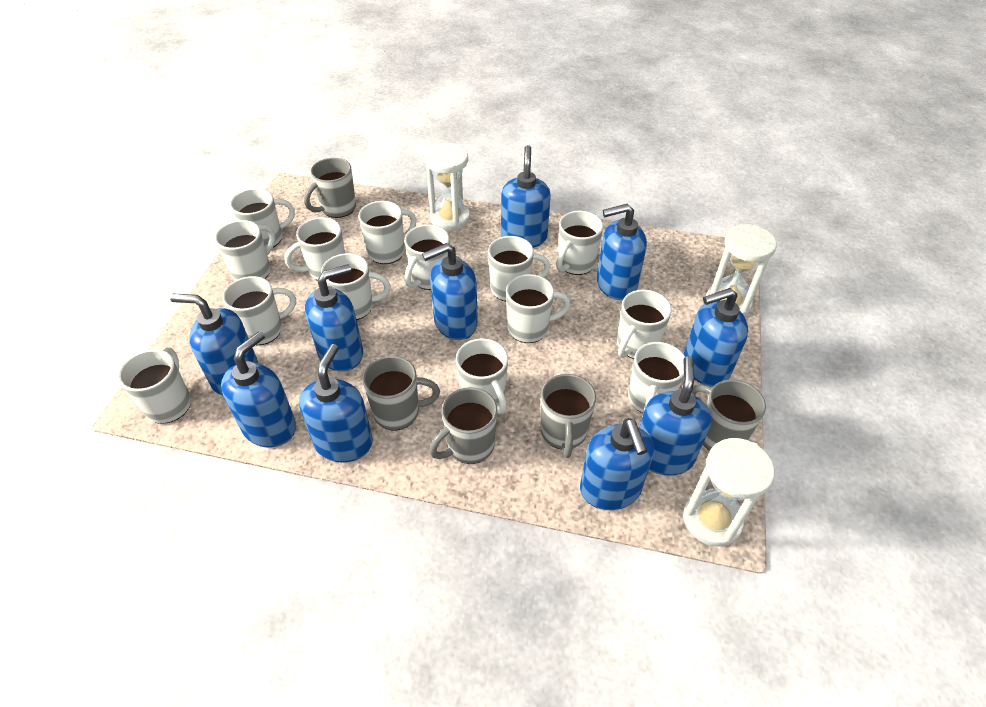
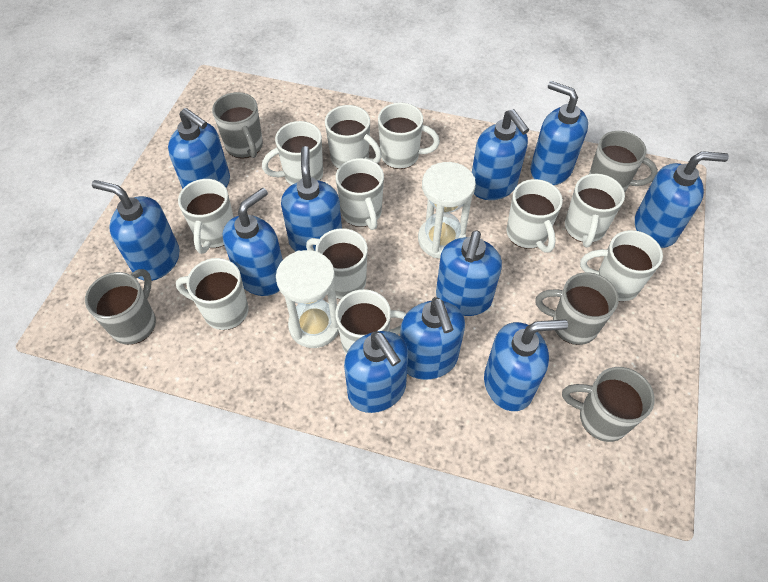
blue soap dispenser: [170,294,258,395] [221,331,296,447] [299,344,373,462] [305,264,363,372] [422,243,478,340] [501,145,551,248] [580,418,654,510] [597,204,647,300] [639,356,712,476] [684,288,748,387] = 10 -> [92,180,180,281] [168,108,230,189] [223,188,283,296] [281,146,342,251] [344,331,408,413] [400,297,465,380] [436,230,502,316] [472,109,529,200] [484,319,568,411] [530,81,588,185] [635,151,729,248] = 11
white hourglass: [425,143,470,231] [683,438,775,546] [706,224,777,317] = 3 -> [276,250,339,348] [418,162,476,259] = 2
white mug: [118,347,191,424] [215,220,275,280] [222,276,296,345] [230,188,295,248] [285,217,345,280] [321,253,391,320] [359,201,417,264] [404,224,449,290] [456,338,508,414] [488,236,550,302] [506,274,570,343] [556,211,603,275] [617,289,672,359] [628,342,685,416] = 14 -> [176,258,249,330] [178,179,234,254] [262,121,323,185] [306,228,368,299] [325,105,382,168] [335,289,407,355] [336,158,384,230] [378,102,440,169] [506,179,563,253] [565,174,625,247] [580,230,663,302] = 11

